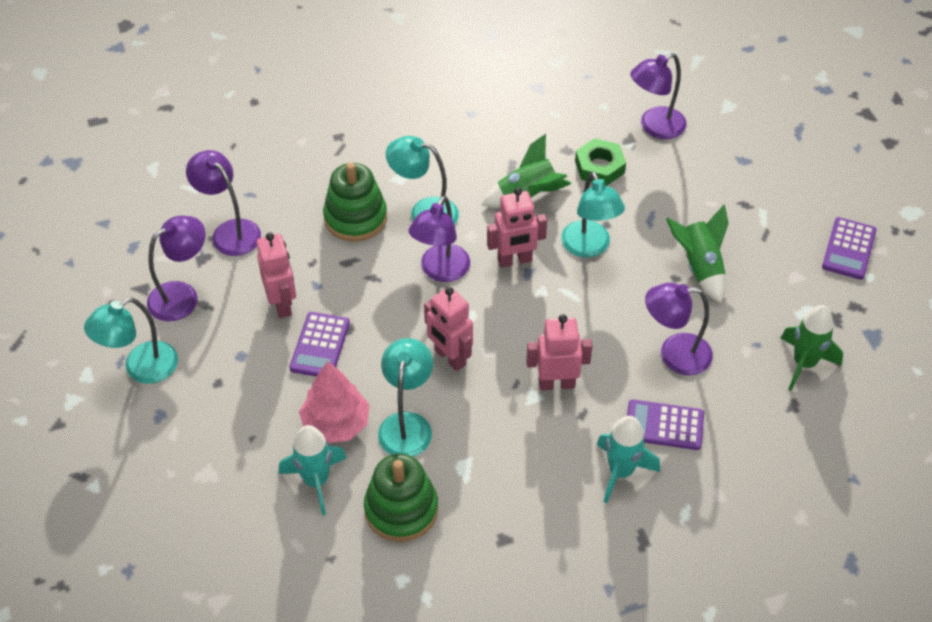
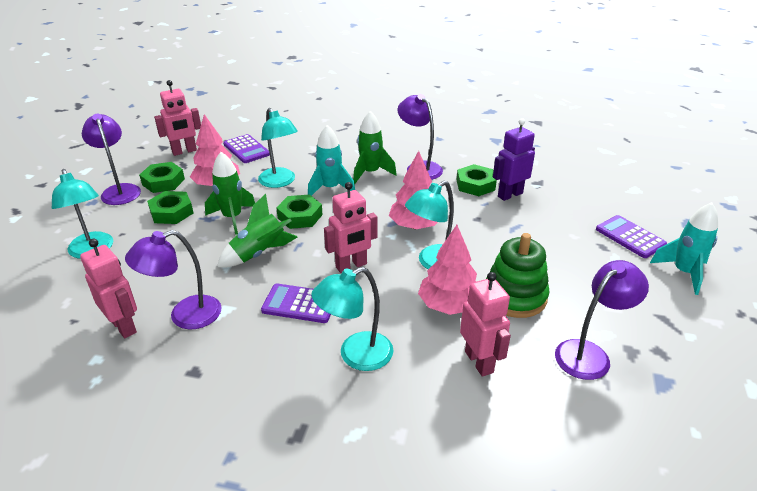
green nut: [575,138,626,186] = 1 -> [139,162,185,193] [147,191,193,224] [276,194,323,229] [457,164,497,196] = 4
green stacking toy: [323,163,387,242] [364,454,438,542] = 2 -> [486,233,550,318] = 1
pink tree: [299,361,369,443] = 1 -> [190,114,240,186] [389,151,438,229] [418,225,477,315] = 3
purple lamp: [147,216,206,321] [186,150,261,256] [409,196,470,282] [630,53,687,139] [645,283,713,375] = 5 -> [82,114,141,205] [125,230,222,329] [398,94,443,180] [555,260,649,380] = 4
purple robot: none = 0 -> [493,118,535,201] = 1

